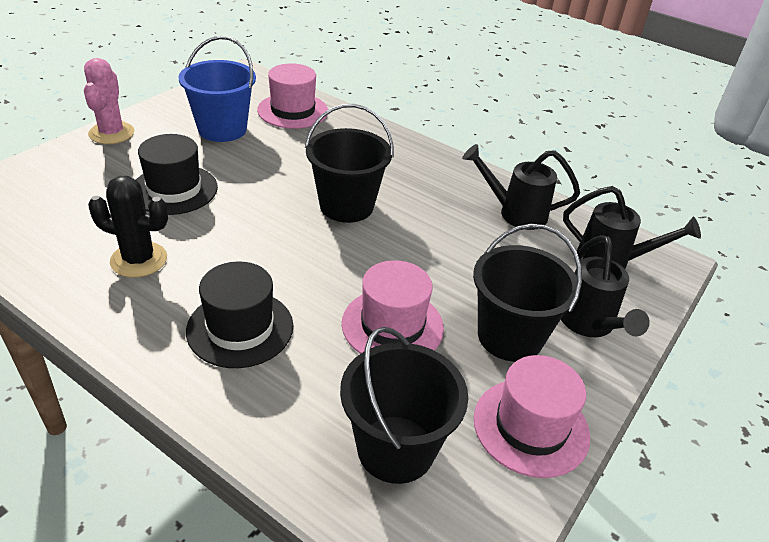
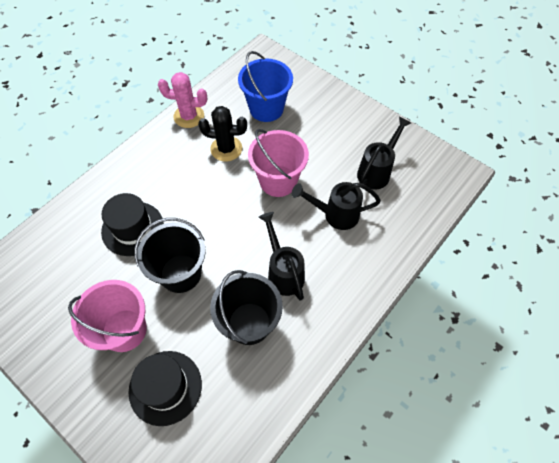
black bucket: [305,104,394,223] [340,327,468,484] [473,224,582,362] = 3 -> [135,218,206,293] [210,270,283,345] = 2
pink bucket: none = 0 -> [68,280,147,352] [248,129,309,197] = 2
pink hat: [257,63,328,129] [342,260,444,354] [474,355,590,478] = 3 -> none = 0

